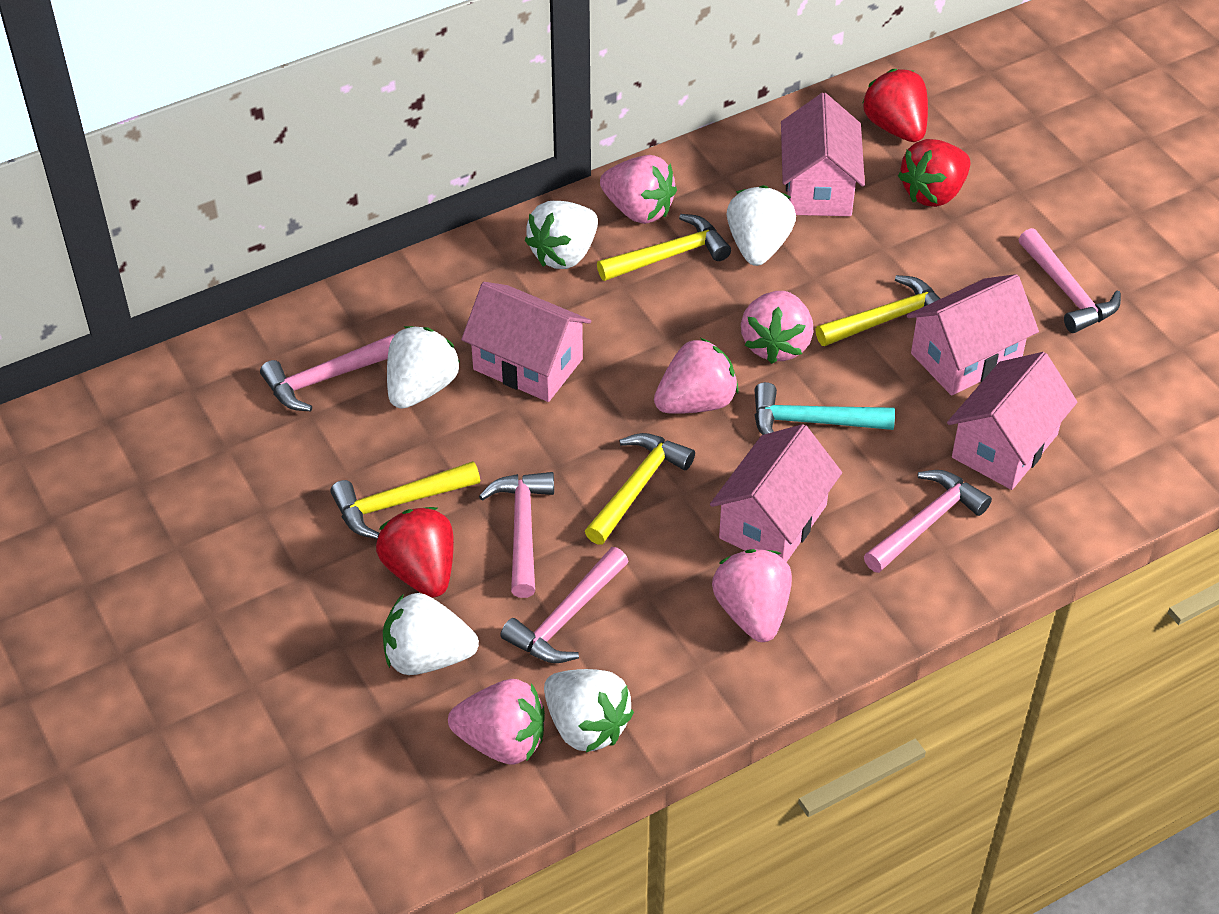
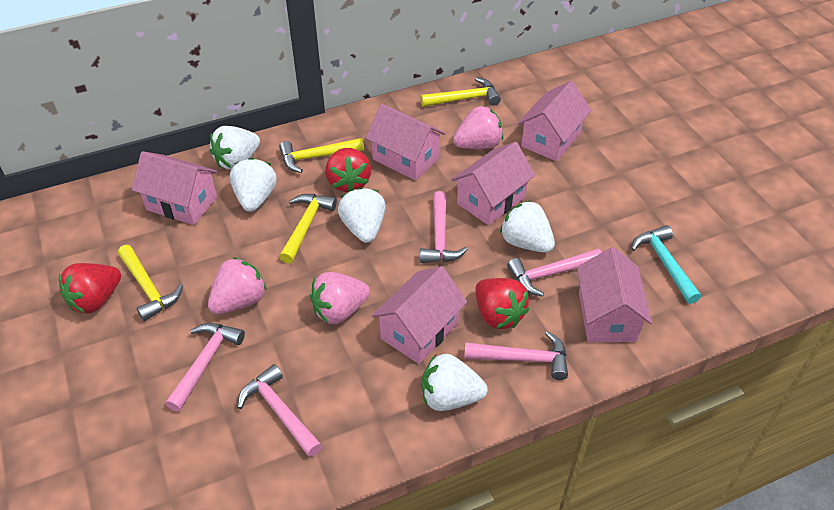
pink house: [461,282,591,402] [710,424,842,562] [781,93,865,216] [907,274,1039,396] [947,352,1077,490] = 5 -> [132,151,217,225] [366,104,446,181] [372,266,467,364] [451,142,535,225] [518,81,591,161] [577,247,652,342] = 6
pink strawberry: [448,679,545,765] [600,155,677,224] [654,338,739,414] [712,549,792,642] [741,291,814,364] = 5 -> [208,257,267,314] [310,272,370,324] [453,106,503,149] = 3

